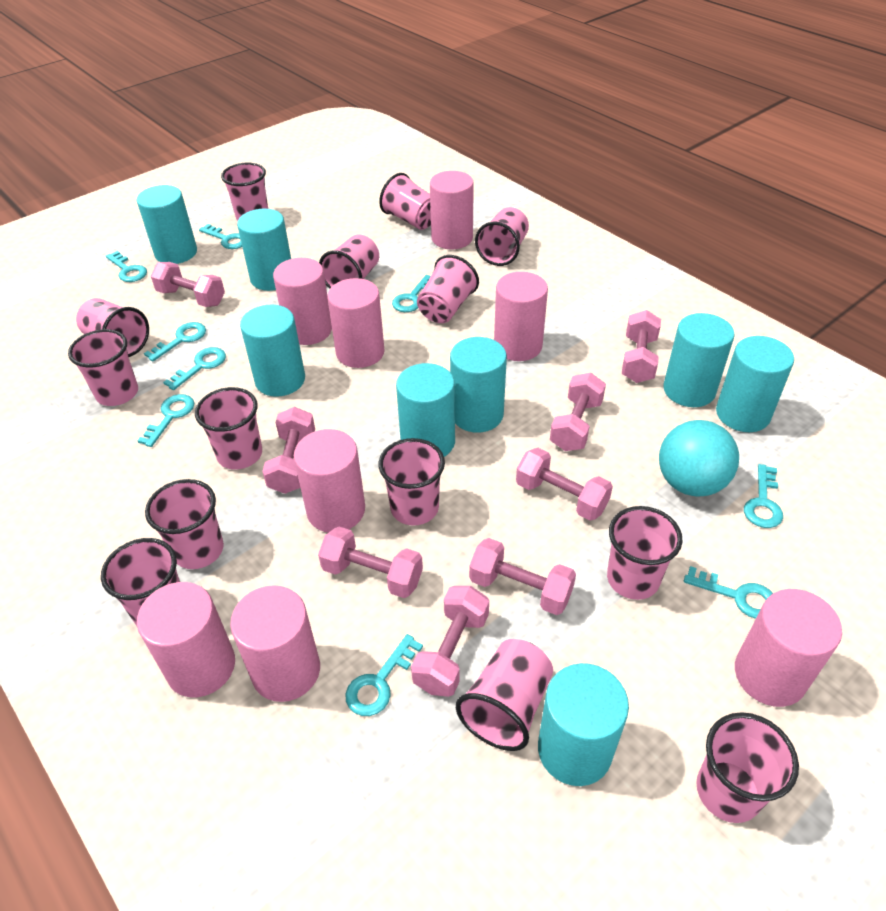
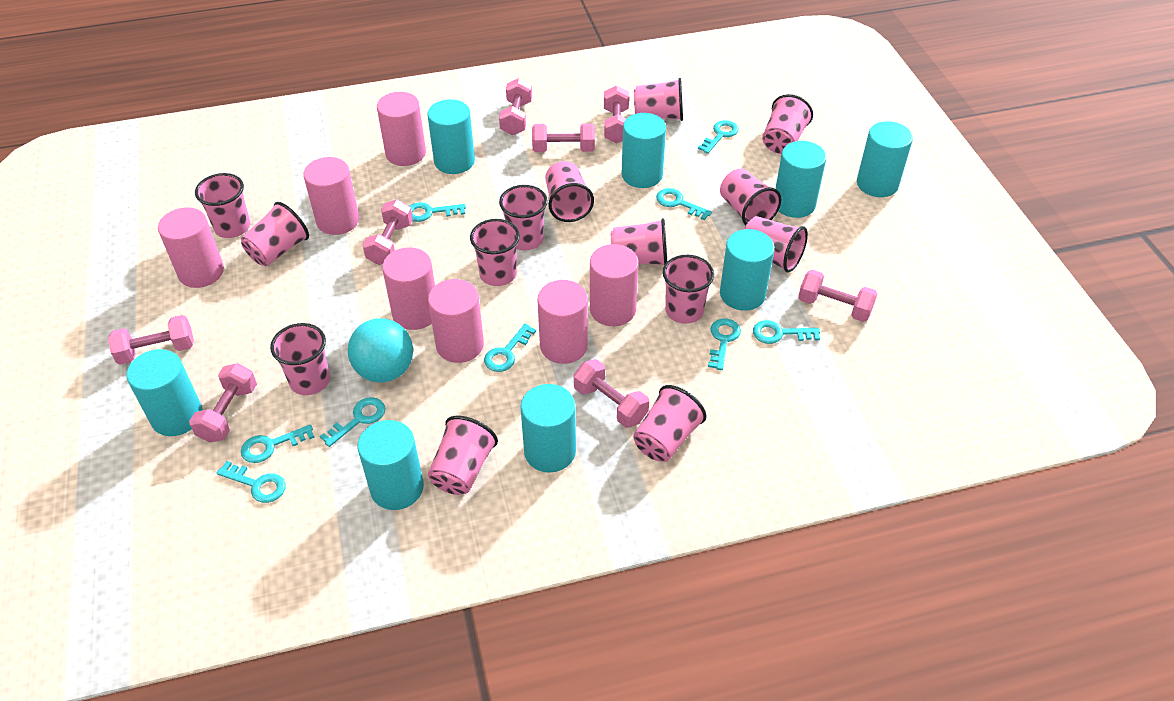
pink cylinder: [137,582,235,697] [230,585,320,702] [273,258,332,345] [294,429,365,533] [327,278,385,368] [430,171,474,249] [494,272,548,361] [735,589,842,707] = 8 -> [158,207,224,288] [303,157,359,235] [377,92,426,166] [382,247,435,330] [428,279,484,363] [537,280,588,364] [590,244,639,326] = 7

